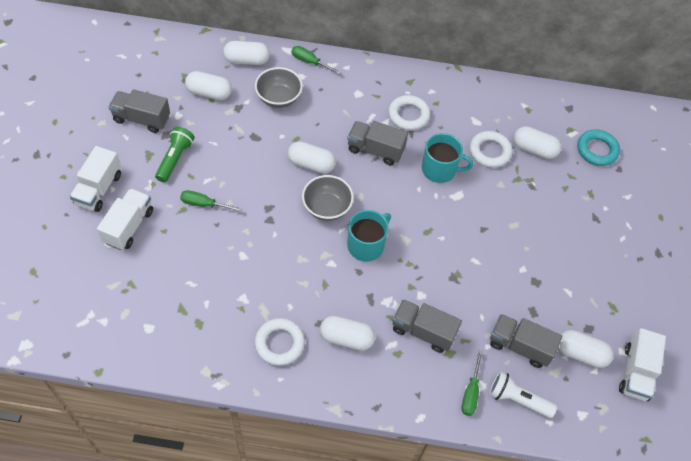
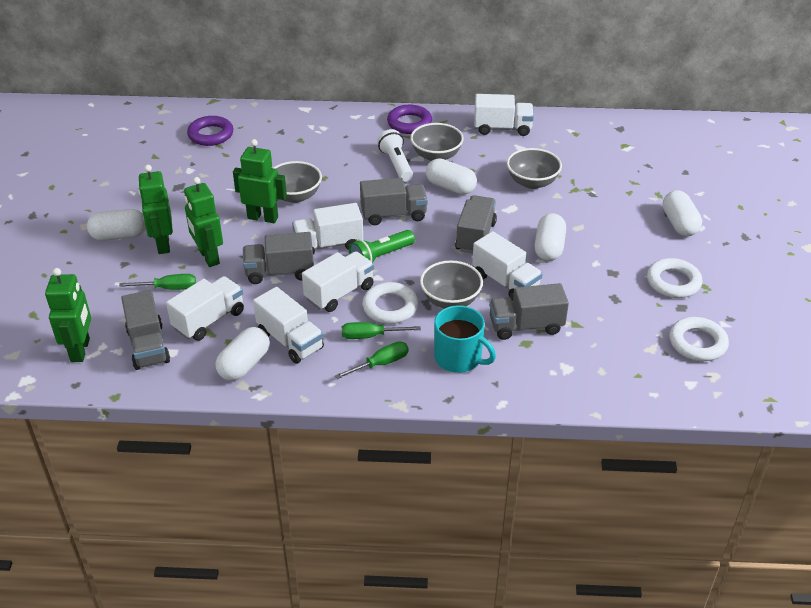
green robot: none = 0 -> [45,268,91,362] [138,165,173,254] [184,177,223,267] [233,139,287,223] = 4
grey bowl: [255,67,303,108] [302,175,354,221] = 2 -> [273,161,322,203] [410,123,464,161] [420,260,483,309] [507,148,562,189] = 4
grey truck: [109,89,170,133] [347,121,408,165] [392,299,462,353] [490,314,562,368] = 4 -> [121,290,170,370] [243,232,314,284] [360,178,428,225] [455,195,497,254] [489,283,569,340] = 5
purple ring: none = 0 -> [187,116,233,146] [387,105,432,134] = 2
turquoise mug: [347,210,391,261] [422,133,473,183] = 2 -> [434,305,496,373] = 1
turquoise ring: [577,129,620,166] = 1 -> none = 0
white capsule: [185,71,232,100] [223,41,270,65] [288,141,336,174] [320,316,375,350] [514,126,561,159] [558,330,614,368] = 6 -> [87,209,146,241] [216,327,270,381] [426,158,477,195] [534,213,566,261] [663,190,702,236] = 5
white truck: [70,146,121,212] [97,188,153,250] [619,328,666,401] = 3 -> [166,276,244,341] [253,287,324,364] [292,203,363,255] [302,251,374,312] [472,231,543,301] [474,94,534,136] = 6

